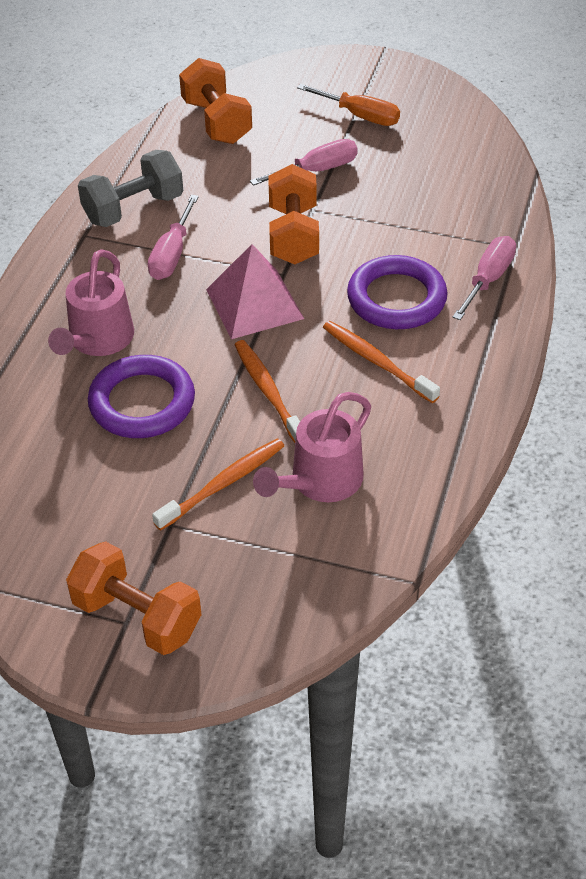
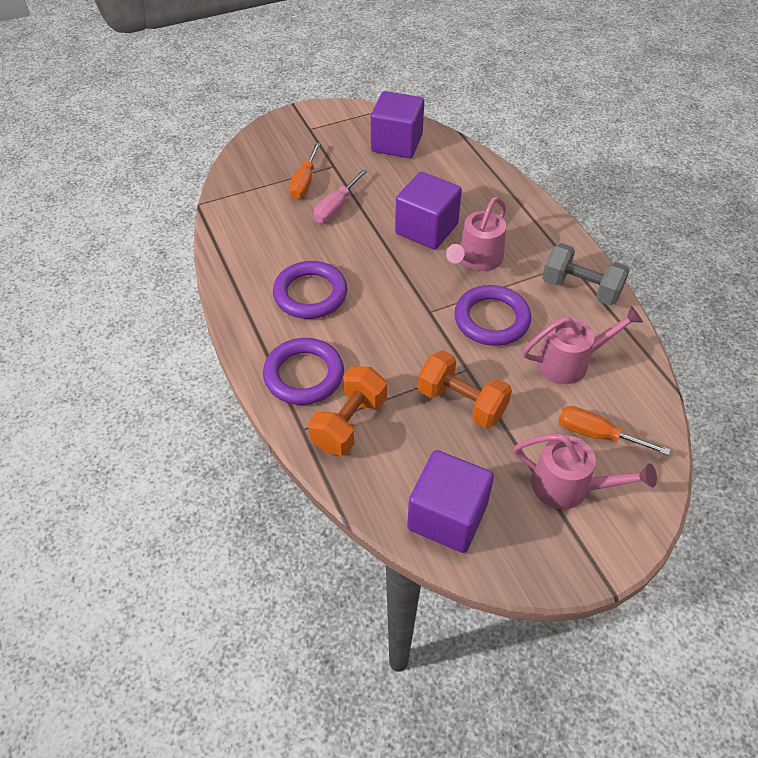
orange dumbbell: [66,541,201,655] [179,58,252,144] [268,164,319,264] = 3 -> [308,366,387,456] [418,350,512,428] = 2
orange screwdriver: [297,84,400,126] = 1 -> [289,142,321,199] [558,406,671,456] = 2
orange toothbrush: [152,438,284,531] [235,340,300,443] [323,321,440,403] = 3 -> none = 0
pink pyramid: [206,244,304,339] = 1 -> none = 0
pink screwdriver: [148,195,199,280] [250,139,358,186] [453,236,516,320] = 3 -> [314,169,367,223] = 1
pink watering can: [48,249,134,356] [253,392,371,502] = 2 -> [446,197,506,271] [513,434,657,509] [523,306,643,384] = 3
purple cube: none = 0 -> [371,91,424,158] [395,172,462,250] [407,450,494,553] = 3
purple ring: [88,355,195,438] [347,255,447,329] = 2 -> [263,338,344,405] [273,261,347,319] [454,285,531,346] = 3

